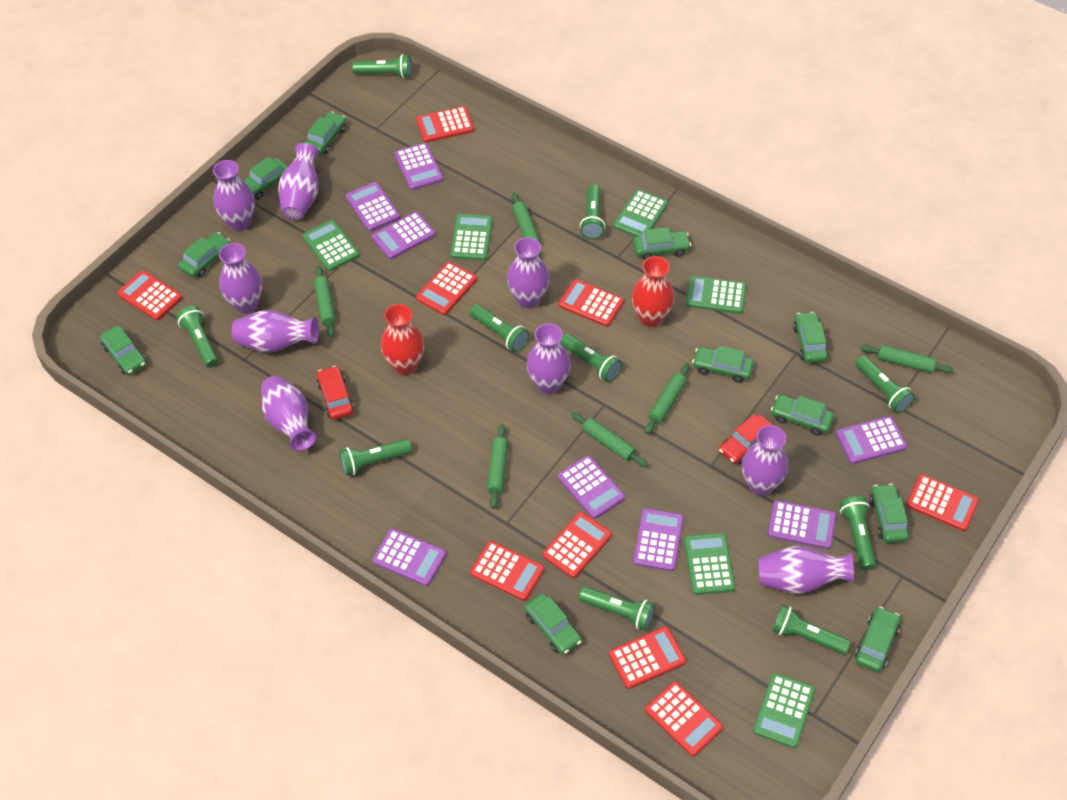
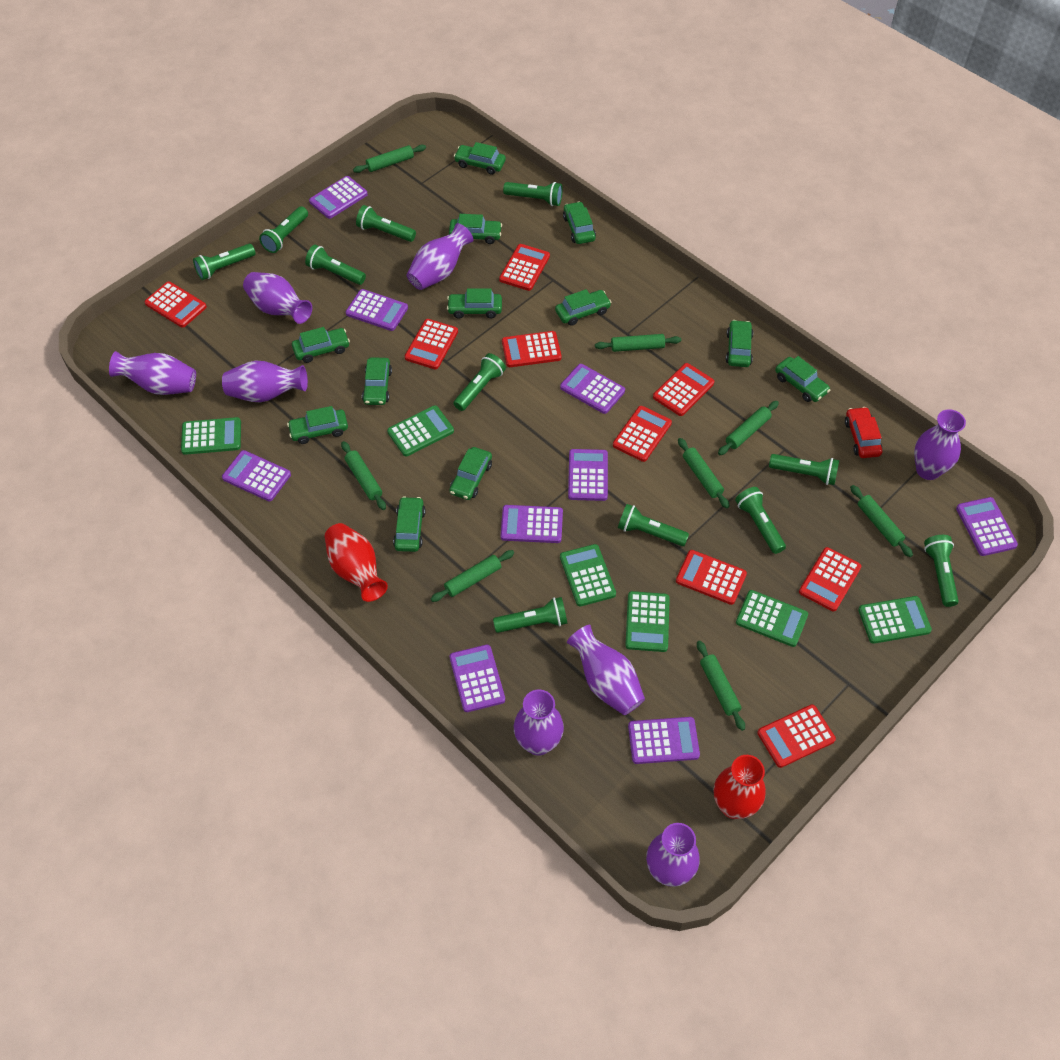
green car: [100,326,146,375] [178,232,231,278] [243,157,288,200] [305,112,346,154] [524,594,582,655] [633,227,691,260] [692,346,754,383] [771,395,834,436] [793,312,828,363] [855,607,900,672] [870,484,909,543] = 11 -> [287,406,348,444] [292,327,350,363] [362,357,392,405] [393,496,426,552] [447,288,502,319] [449,214,502,244] [449,447,492,500] [454,142,506,175] [555,289,611,326] [563,201,596,244] [726,320,753,367] [775,356,830,402] = 12
green flashlight: [176,306,219,368] [340,439,412,476] [352,54,412,78] [470,304,529,352] [560,334,622,382] [578,586,655,631] [580,184,605,239] [772,605,851,655] [839,496,876,570] [855,356,915,413] = 10 -> [193,244,256,280] [259,206,308,253] [305,245,366,285] [356,205,416,242] [453,353,506,411] [493,597,567,633] [503,182,563,206] [618,504,689,546] [735,487,786,554] [769,454,839,485] [924,535,959,607] = 11
green rolling pin: [314,266,336,337] [487,424,508,509] [512,193,541,257] [571,412,648,468] [645,364,690,434] [861,345,954,374] = 6 -> [341,441,386,510] [353,145,426,173] [431,550,514,602] [595,334,681,352] [678,438,730,508] [697,641,745,731] [718,401,779,455] [850,485,913,557] = 8
purple calculator: [346,182,400,231] [372,212,435,259] [372,529,446,586] [394,143,443,190] [558,455,625,519] [633,508,684,571] [768,500,836,549] [836,416,907,464] = 8 -> [222,450,291,501] [309,176,368,219] [346,289,408,331] [450,644,505,712] [501,505,563,543] [560,364,625,414] [568,449,608,501] [628,717,700,764] [956,497,1018,556] = 9
purple vase: [213,160,255,231] [219,243,262,314] [232,310,319,353] [261,376,317,451] [278,143,319,220] [507,237,549,308] [527,323,571,394] [742,425,788,495] [758,546,854,594] = 9 -> [109,351,196,395] [222,361,308,402] [243,272,312,324] [406,223,473,290] [514,690,564,756] [567,625,645,715] [646,823,700,887] [914,409,966,480] = 8
red car: [317,366,354,420] [719,414,773,464] = 2 -> [845,407,882,458] = 1

